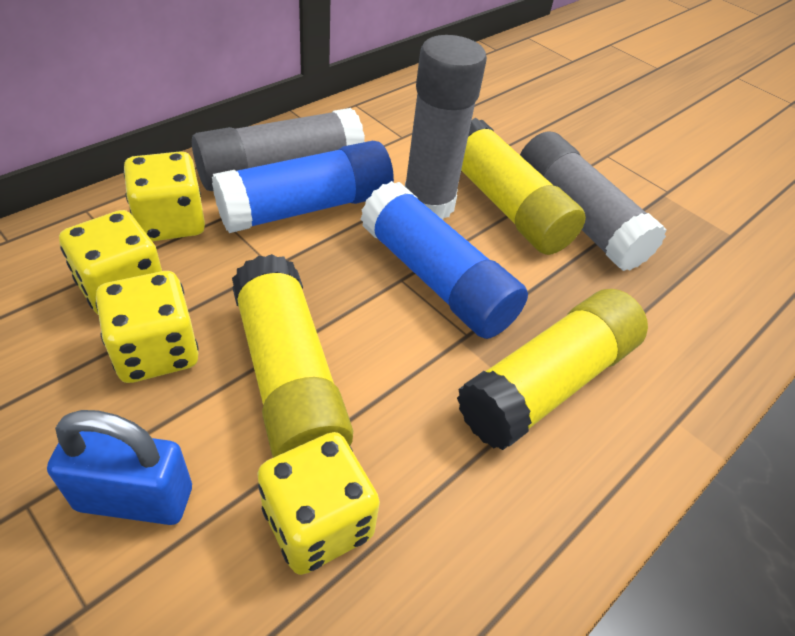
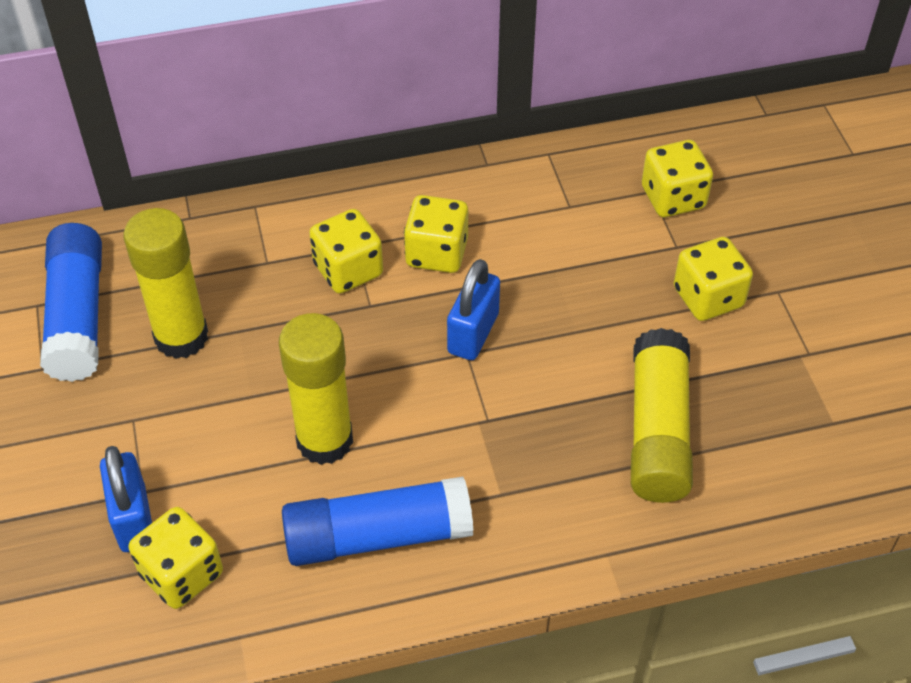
blue padlock: [47,410,192,525] = 1 -> [100,446,152,552] [447,259,500,360] = 2
grey glue stick: [192,108,365,191] [405,35,487,220] [520,131,667,271] = 3 -> none = 0
yellow dice: [59,210,162,314] [96,271,199,383] [123,151,205,241] [257,432,380,575] = 4 -> [129,507,223,609] [309,209,383,294] [404,195,468,273] [642,140,713,217] [674,237,753,321] = 5

